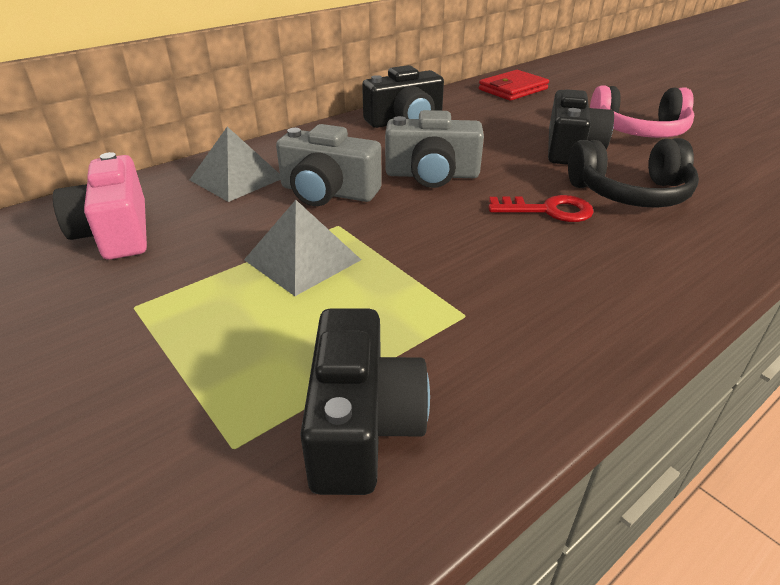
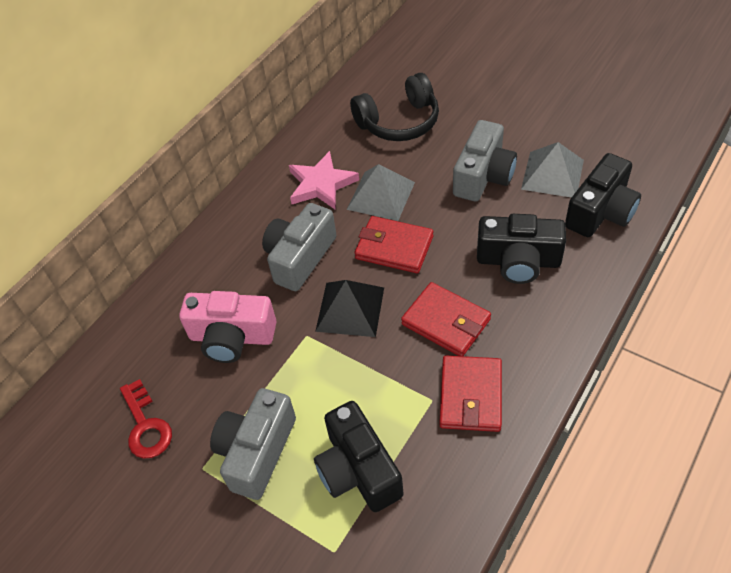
black pyramid: none = 0 -> [315,280,384,337] = 1
grey camera: [276,124,382,206] [385,110,484,188] = 2 -> [210,388,296,500] [262,203,336,291] [453,120,517,202] = 3
pink headphones: [590,85,694,138] = 1 -> none = 0
pink star: none = 0 -> [289,151,359,210] = 1
red wallet: [479,70,549,101] = 1 -> [354,216,433,273] [401,282,491,356] [440,355,502,432] = 3

